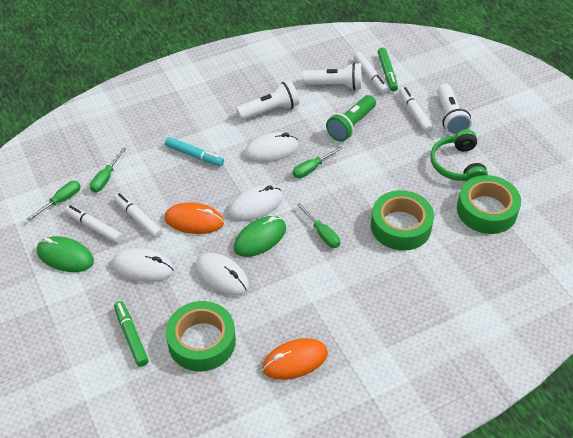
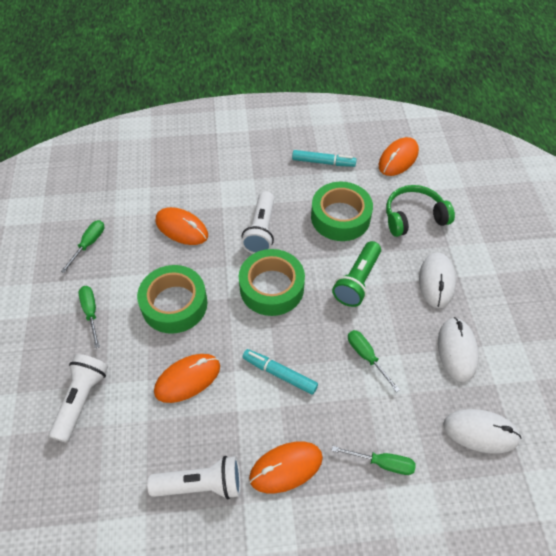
green marker: [114,301,149,367] [378,47,398,91] = 2 -> none = 0
green mouse: [37,236,94,272] [234,216,286,257] = 2 -> none = 0
orange mouse: [164,202,224,234] [262,338,328,380] = 2 -> [154,354,220,403] [156,207,208,245] [249,442,323,493] [379,137,419,176] = 4
turquoise marker: [165,137,224,167] = 1 -> [242,349,318,395] [292,150,357,167] = 2
white marker: [65,205,122,243] [114,193,162,238] [354,52,388,94] [399,87,433,133] = 4 -> none = 0
white mouse: [112,248,174,282] [196,253,249,296] [228,185,283,221] [244,132,299,162] = 4 -> [419,252,456,308] [438,317,479,382] [443,409,521,453] = 3

